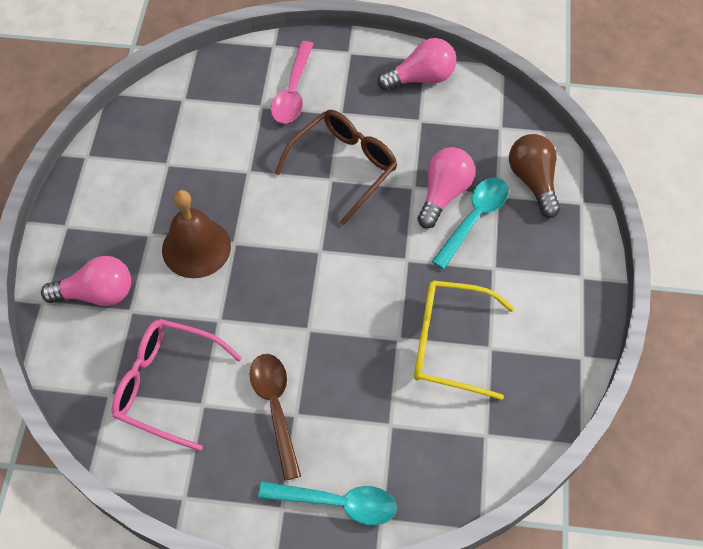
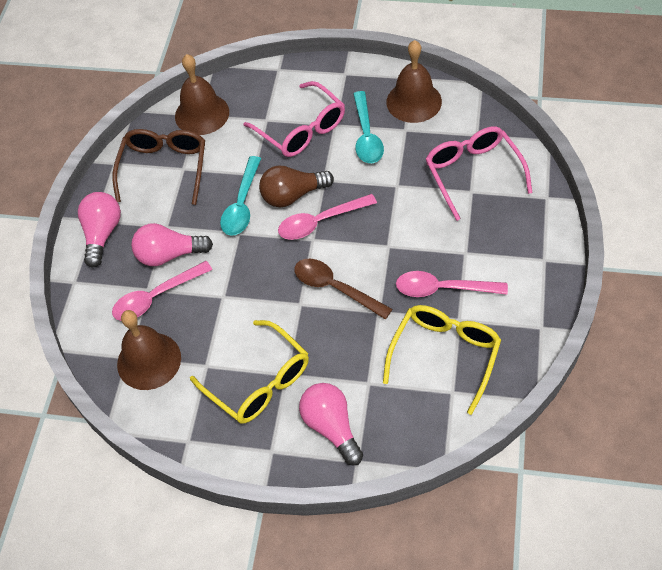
brown bell: [162,190,231,278] = 1 -> [117,310,181,390] [175,54,229,135] [386,40,442,123] = 3
pink glasses: [112,319,242,451] = 1 -> [243,81,345,157] [425,127,532,221] = 2
pink spoon: [271,41,313,123] = 1 -> [112,261,212,321] [278,194,377,240] [396,271,508,297] = 3
yellow glasses: [414,280,514,400] = 1 -> [190,320,309,424] [383,305,501,415] = 2

